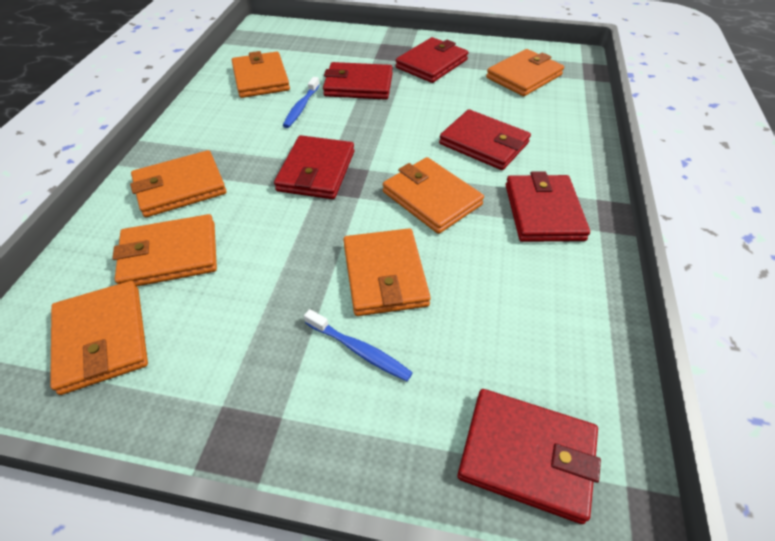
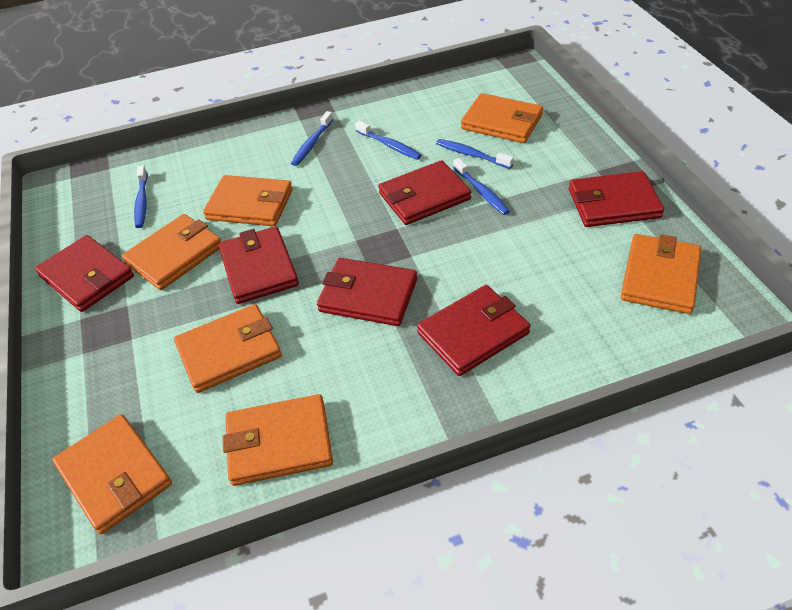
blue toothbrush: [283,77,320,128] [304,309,413,381] = 2 -> [134,165,148,228] [291,111,333,166] [355,121,421,160] [436,139,514,169] [453,158,510,215] = 5

